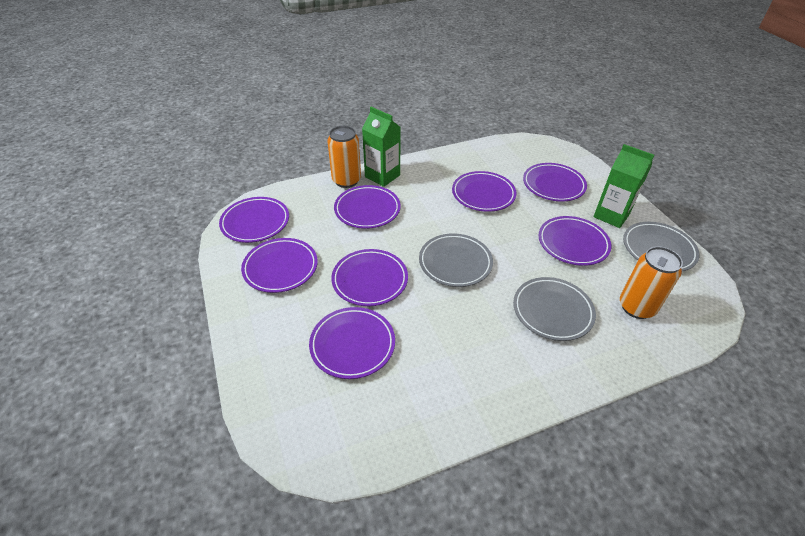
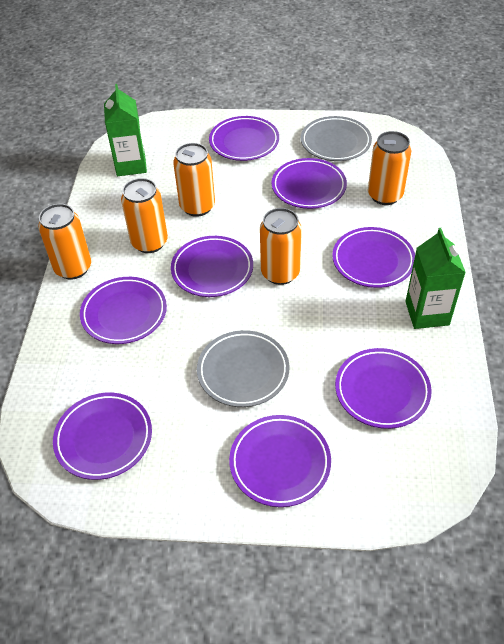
grey plate: [419,233,493,287] [513,277,596,341] [623,222,700,271] = 3 -> [197,330,289,407] [301,116,372,161] = 2
orange can: [327,126,361,188] [620,246,683,319] = 2 -> [38,204,91,280] [121,178,168,253] [173,143,215,217] [260,208,302,285] [368,131,411,205] = 5

